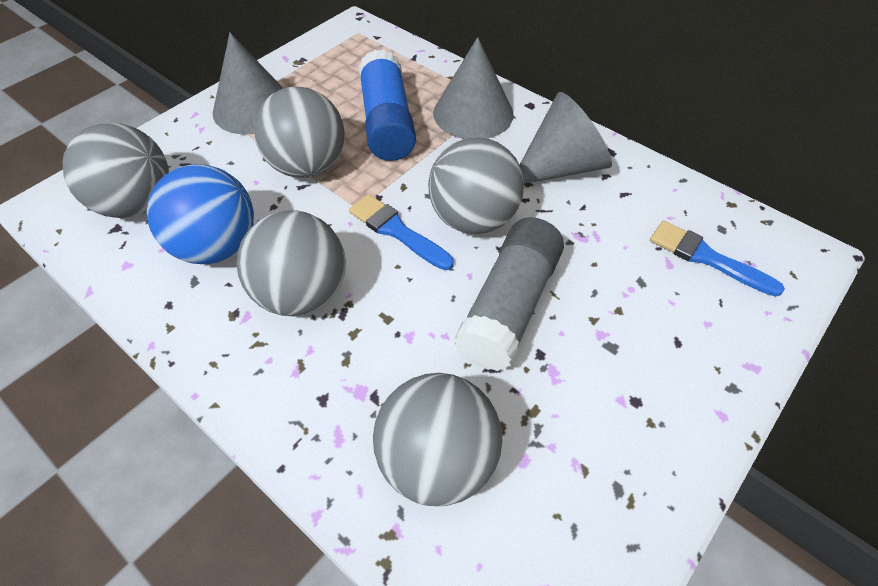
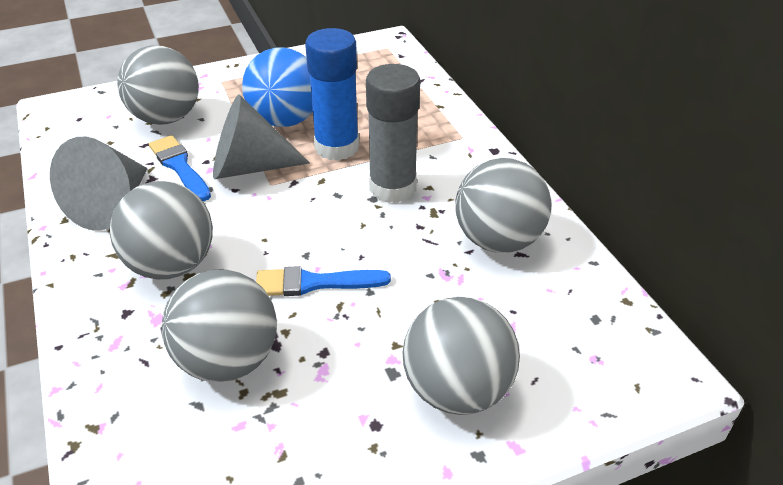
grey cone: [213,32,283,135] [433,37,514,139] [520,92,612,184] = 3 -> [50,137,148,230] [213,94,310,179] = 2

